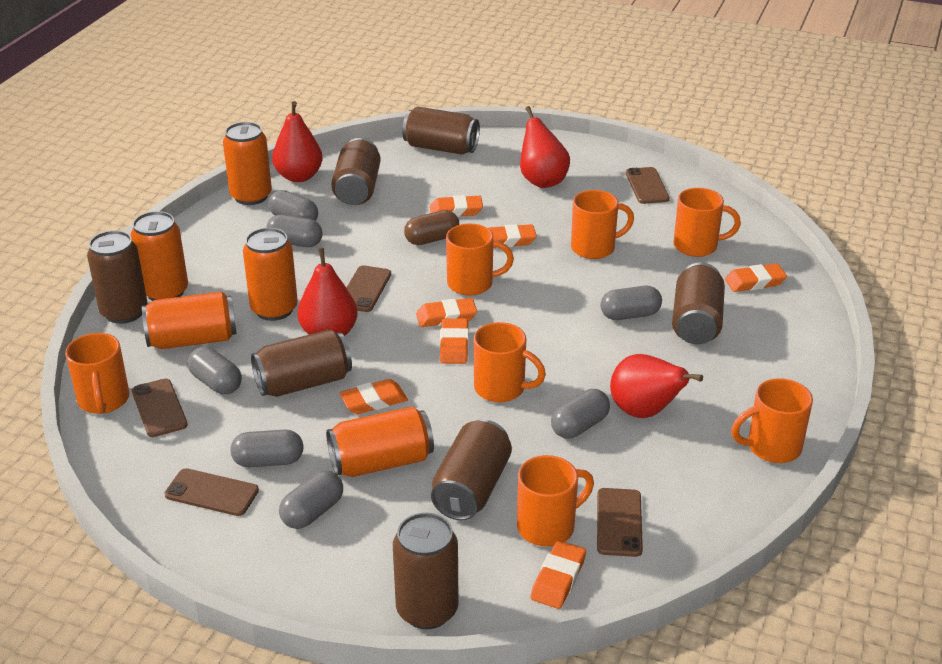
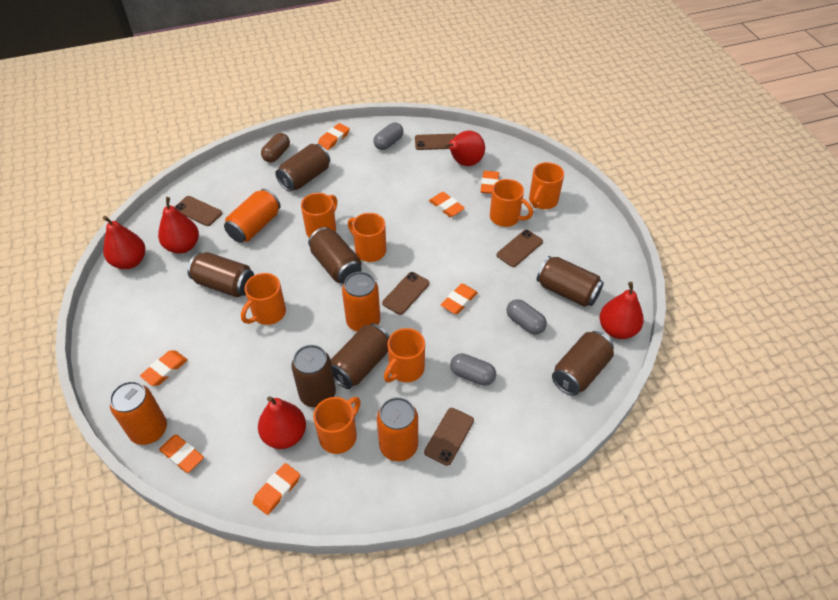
grey capsule: [187,347,242,394] [230,429,304,467] [266,215,323,247] [268,190,318,221] [279,470,343,529] [551,389,610,439] [600,286,662,320] = 7 -> [373,123,403,150] [450,353,496,386] [507,299,547,335] = 3
orange can: [131,211,188,301] [142,292,237,349] [223,122,272,205] [243,228,298,321] [326,407,434,477] = 5 -> [110,381,167,445] [224,189,281,243] [342,272,380,332] [377,397,418,461] = 4
red pear: [272,101,323,182] [297,248,358,336] [520,106,570,188] [610,354,703,418] = 4 -> [103,216,145,269] [158,197,199,254] [258,396,306,449] [444,131,485,166] [600,282,644,339] = 5

